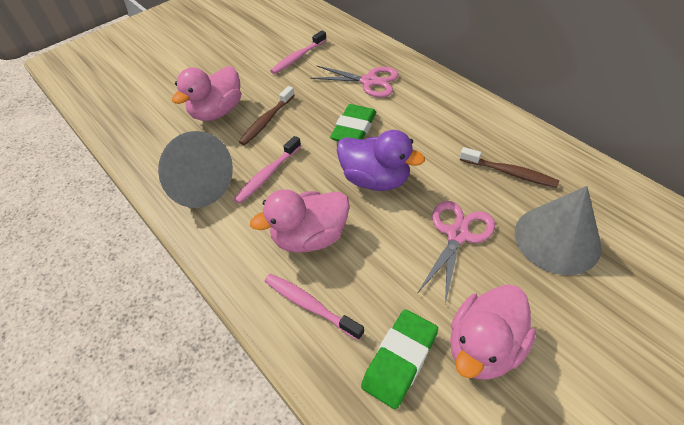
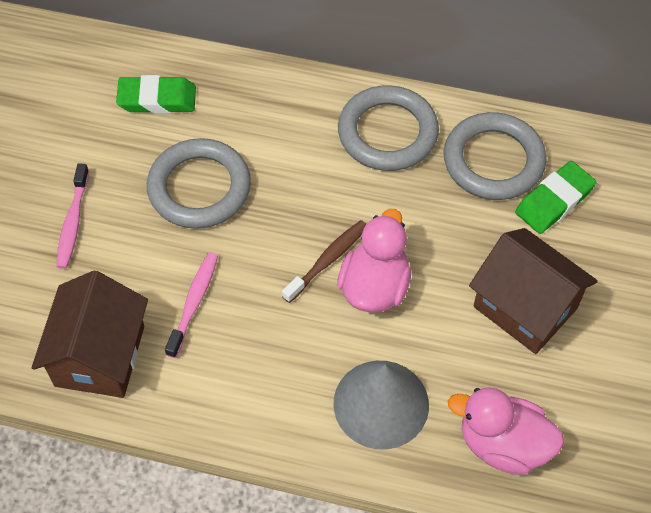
brown house: none = 0 -> [32,271,148,398] [469,228,598,354] = 2
brown toothbrush: [239,86,295,145] [460,147,559,188] = 2 -> [282,220,366,303] = 1
grey cone: [158,131,233,208] [515,186,602,275] = 2 -> [334,361,429,450] = 1
grey ring: none = 0 -> [147,138,251,229] [338,85,439,171] [444,112,547,200] = 3
pink duck: [172,66,241,121] [250,189,350,253] [450,285,536,380] = 3 -> [337,209,411,313] [448,387,564,475] = 2
pink scissors: [310,65,399,97] [418,201,495,305] = 2 -> none = 0
pink toothbrush: [233,136,301,204] [265,274,364,341] [270,30,327,74] = 3 -> [56,163,89,269] [165,252,218,358] = 2
purple duck: [337,130,425,191] = 1 -> none = 0

